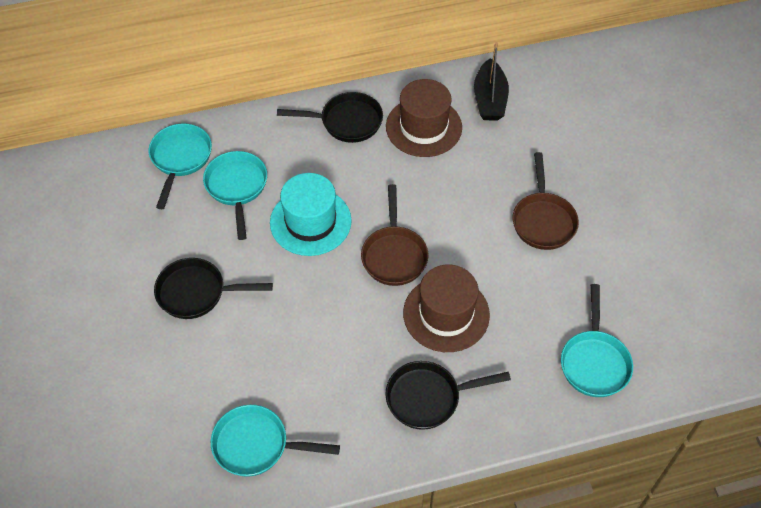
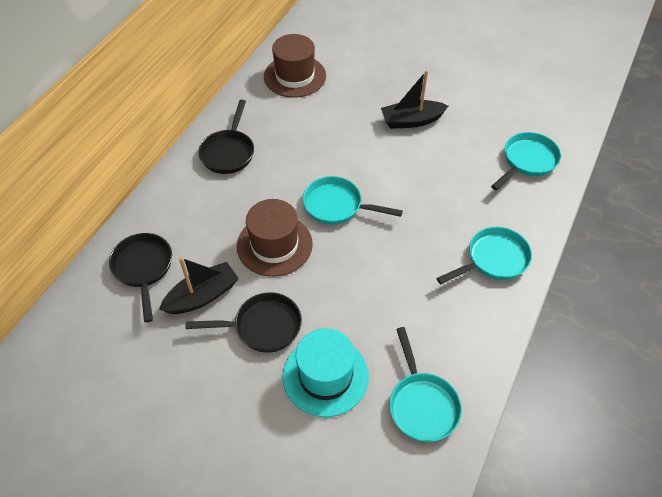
black boat: [474,42,509,121] = 1 -> [159,257,239,314] [381,71,448,129] = 2
brown pan: [361,184,428,286] [513,152,579,250] = 2 -> none = 0

